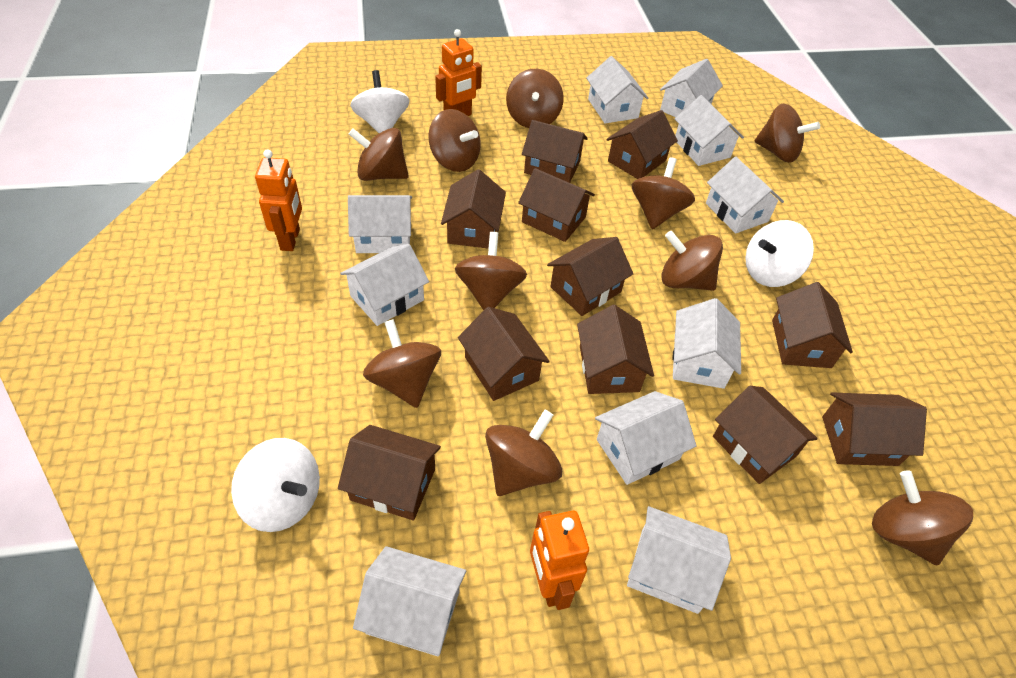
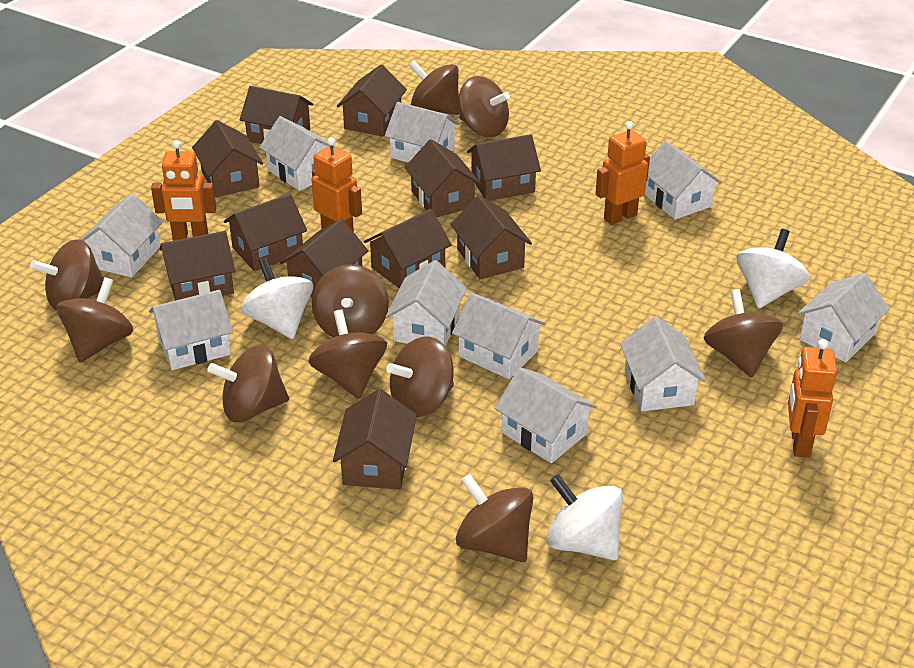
orange robot: [255,149,302,251] [435,29,482,116] [530,511,589,610] = 3 -> [151,140,216,241] [312,137,362,232] [595,121,650,225] [788,339,837,458] = 4

